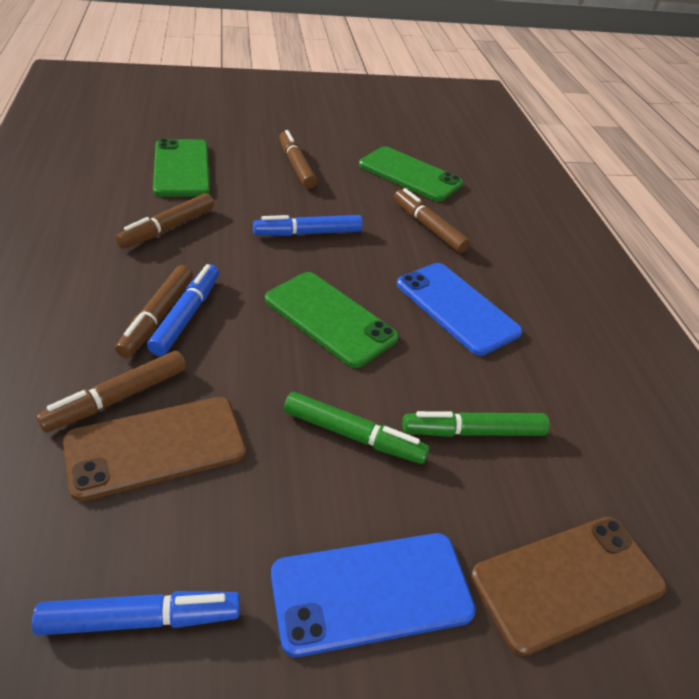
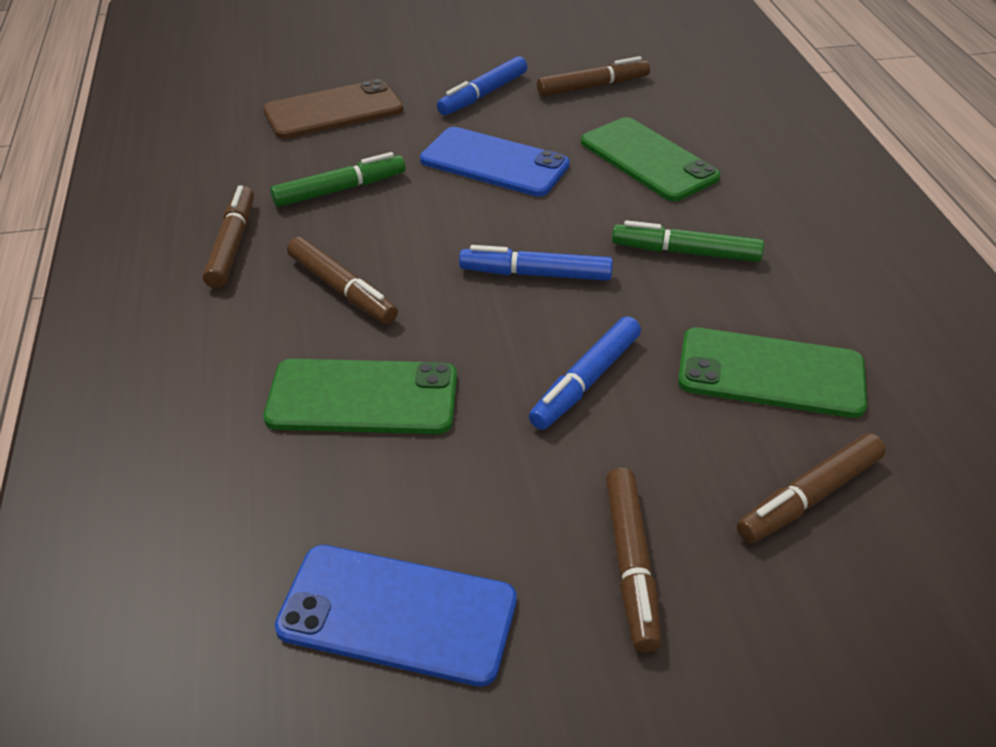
brown phone: [63,397,246,501] [471,517,667,656] = 2 -> [263,79,403,139] = 1

